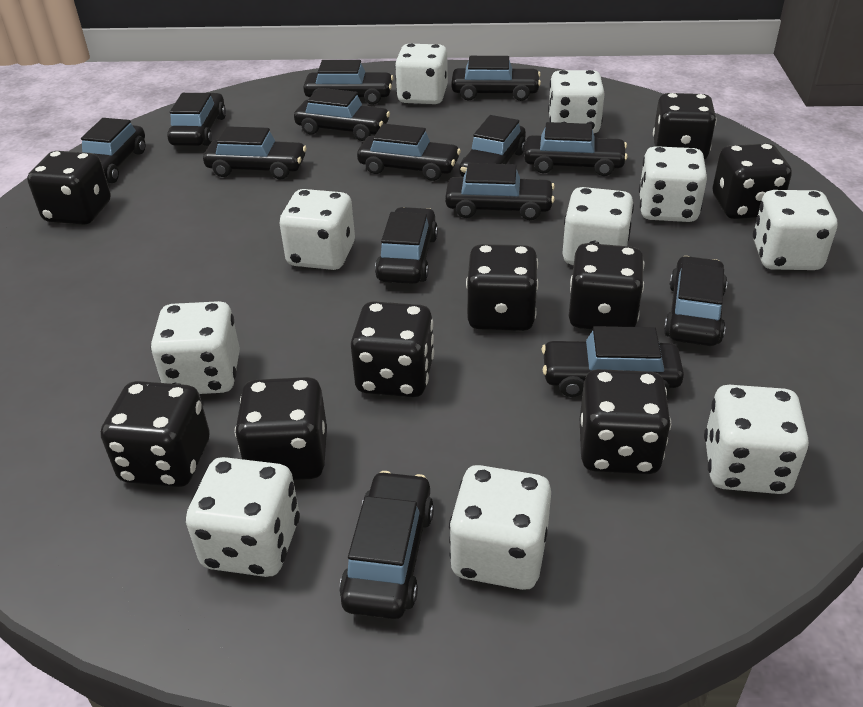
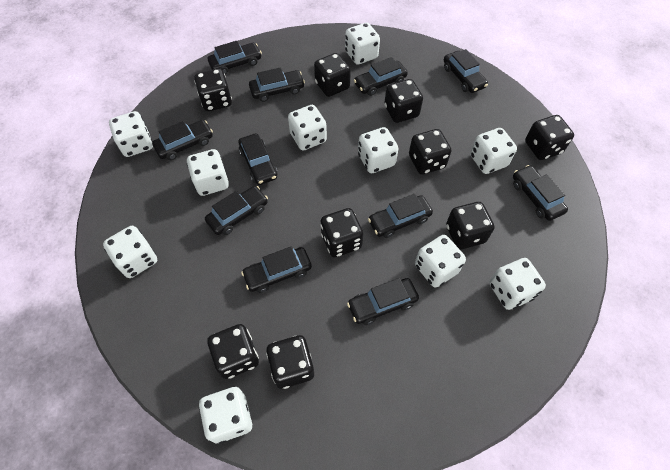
black car: [81,118,145,183] [167,93,226,146] [203,126,307,179] [294,88,390,141] [303,60,394,105] [339,471,434,619] [357,124,461,181] [375,207,438,284] [445,163,555,220] [451,56,541,101] [459,115,526,177] [524,122,628,176] [541,326,684,397] [664,256,727,346] = 14 -> [152,120,213,160] [205,186,268,235] [208,41,262,75] [238,133,278,185] [241,247,312,293] [249,67,305,102] [347,278,419,325] [354,57,408,96] [368,194,433,238] [444,49,488,93] [513,165,568,221] = 11

